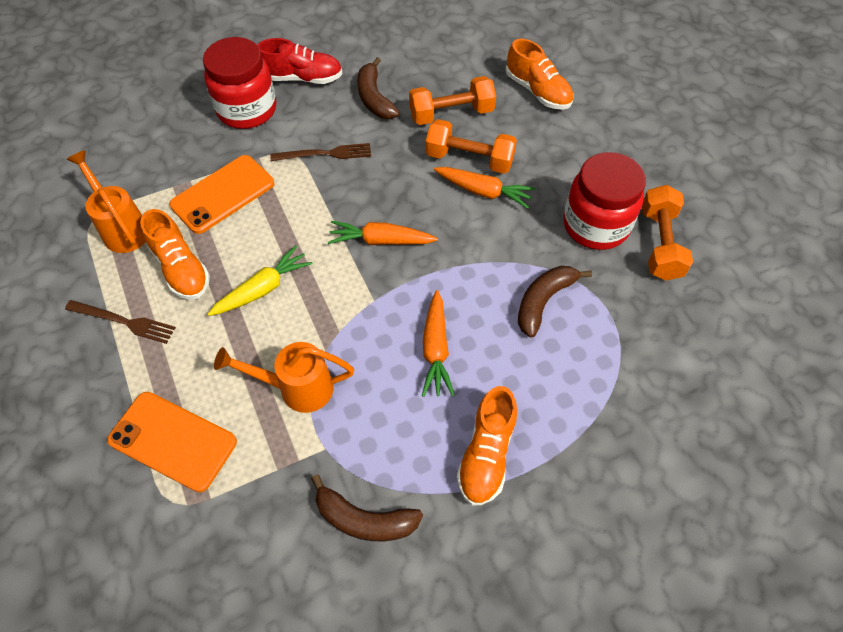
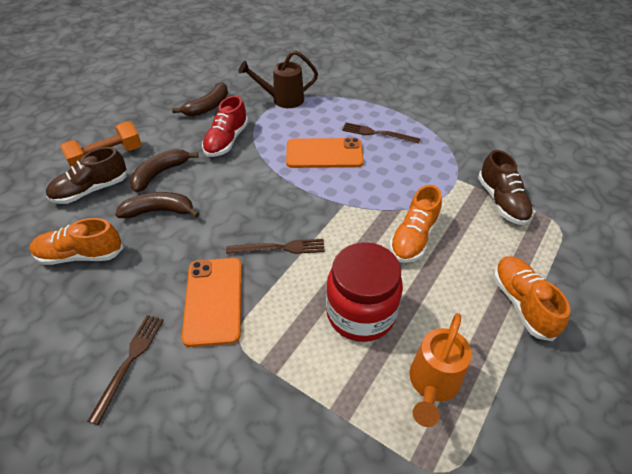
brown fork: [65,300,176,344] [270,143,371,161] = 2 -> [88,315,164,425] [226,239,325,254] [342,122,420,144] = 3
brown shoe: none = 0 -> [46,147,128,204] [478,150,534,225] = 2
brown watering can: none = 0 -> [238,50,318,108] = 1
orange carrot: [328,221,438,245] [422,290,455,397] [434,167,536,209] = 3 -> none = 0
orange dumbbell: [409,76,496,125] [426,119,517,174] [642,185,693,281] = 3 -> [60,121,142,167] = 1
orange watering can: [67,150,145,253] [214,342,354,413] = 2 -> [410,313,472,427] = 1
red jar: [203,37,276,129] [563,152,646,250] = 2 -> [326,242,403,342] = 1
yellow carrot: [208,245,313,316] = 1 -> none = 0

